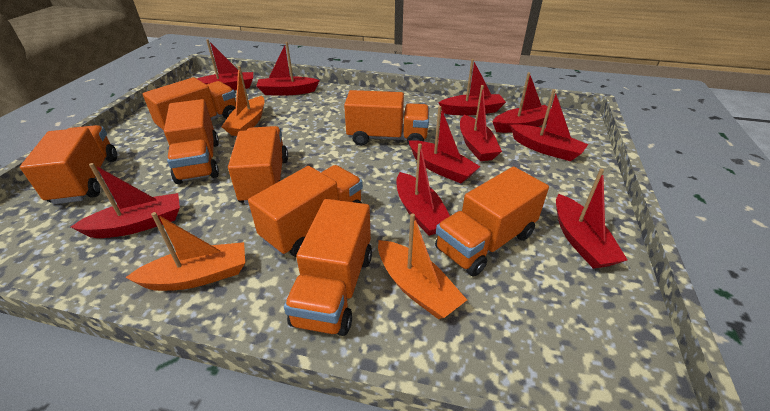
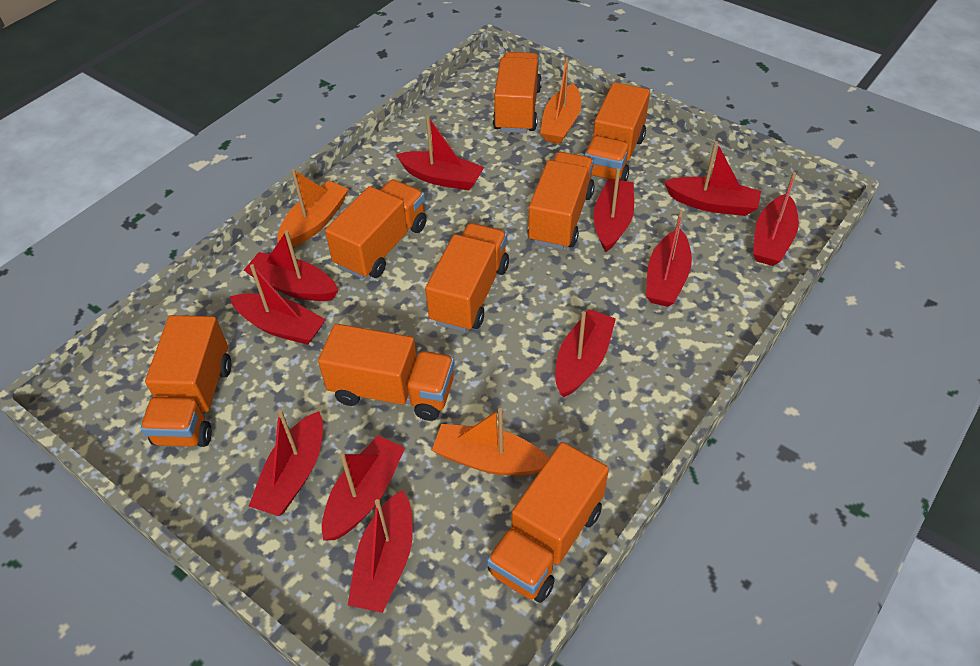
red boat: [71,163,180,238] [196,39,253,90] [256,42,320,96] [396,143,450,236] [408,106,481,183] [438,59,506,115] [460,85,502,161] [493,72,551,133] [510,89,588,161] [556,168,628,269] = 10 -> [230,264,326,345] [244,230,338,301] [249,410,323,516] [322,435,405,541] [348,490,413,613] [396,116,484,190] [555,309,616,397] [593,168,634,252] [646,211,692,307] [664,141,761,216] [753,172,799,266] = 11

